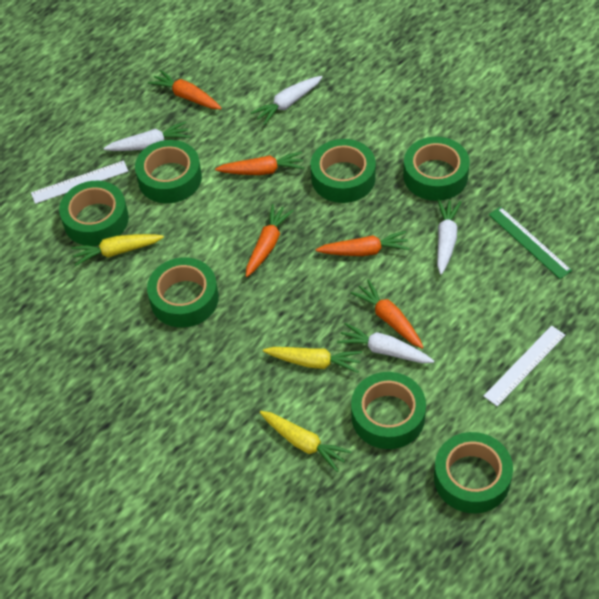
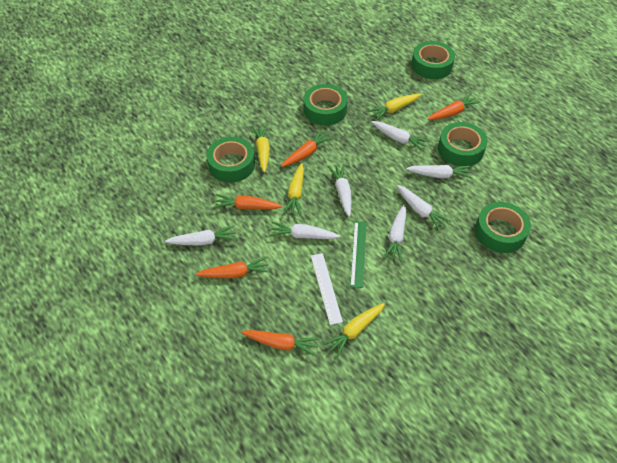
green tape: [59,181,129,246] [135,140,202,203] [147,257,219,328] [310,139,376,203] [351,372,426,449] [403,137,470,201] [434,432,513,513] = 7 -> [207,137,255,182] [304,84,348,125] [412,41,455,79] [438,122,488,166] [475,202,531,253] = 5
white carrot: [104,121,191,151] [251,76,322,125] [337,323,434,363] [437,199,461,275] = 4 -> [165,225,237,246] [269,222,340,239] [328,164,352,217] [371,121,430,152] [383,205,407,262] [397,185,452,231] [406,165,473,179] = 7
white ruler: [31,160,128,204] [484,325,565,406] = 2 -> [311,253,343,325] = 1
yellow carrot: [71,234,164,266] [259,411,352,472] [263,347,362,373] = 3 -> [252,125,270,172] [283,163,304,216] [323,303,385,358] [368,94,422,121] = 4

